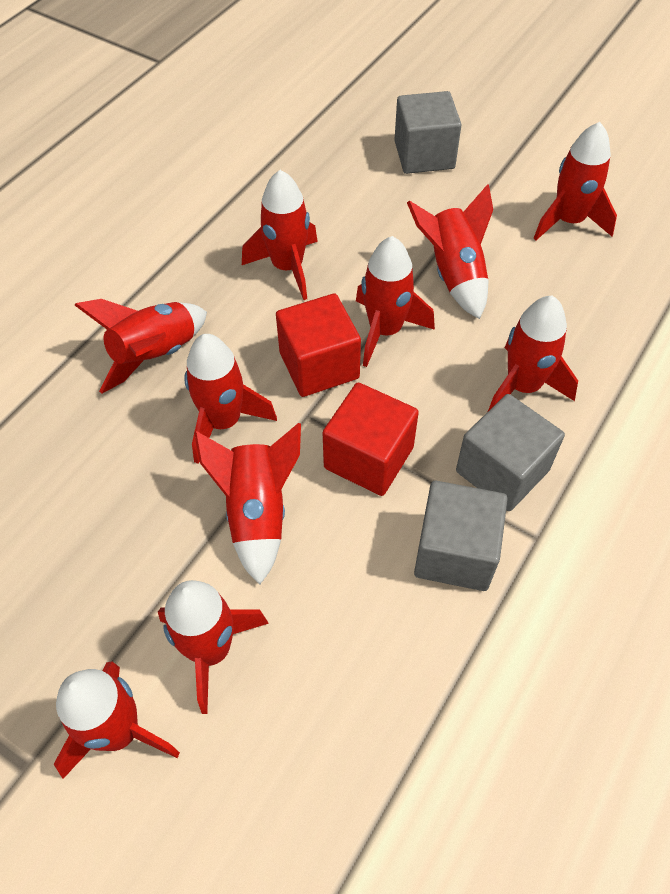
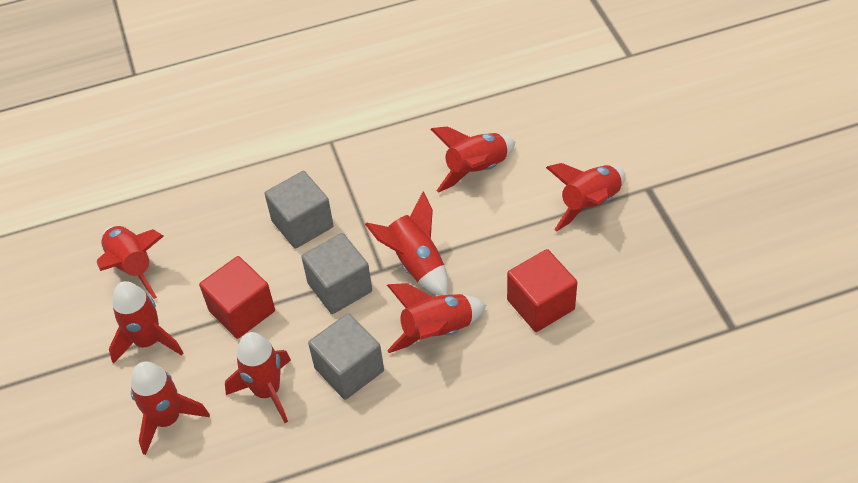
red rocket: [54,661,180,779] [75,299,207,394] [158,580,269,714] [184,334,277,464] [194,423,301,584] [242,170,318,300] [356,236,435,367] [407,184,493,319] [488,296,578,411] [533,122,617,240] = 10 -> [97,226,164,299] [109,281,183,364] [131,361,210,455] [225,332,291,423] [365,192,448,296] [387,283,486,353] [430,126,515,193] [546,163,626,232] = 8

